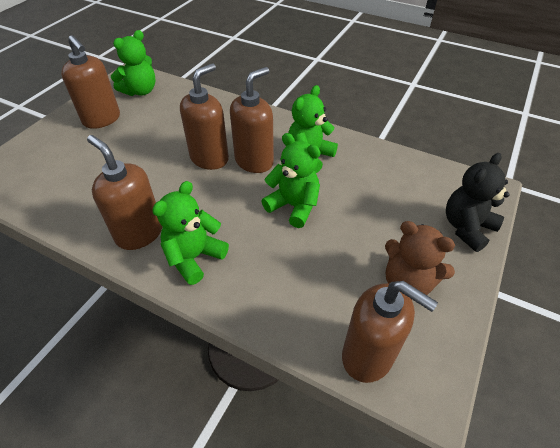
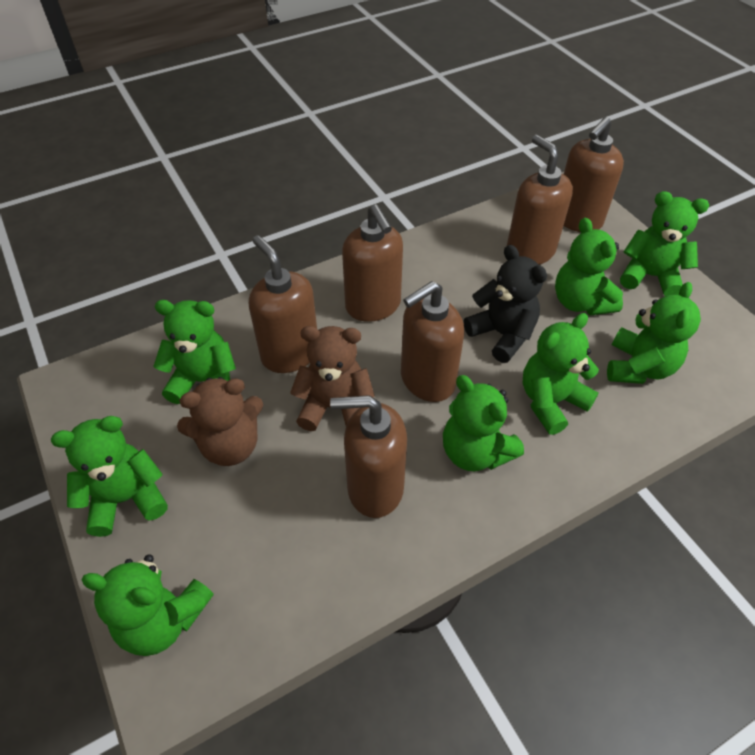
brown soap dispenser: [61,35,120,129] [87,135,162,250] [180,63,229,170] [230,67,274,173] [342,281,438,383] = 5 -> [249,235,317,373] [330,395,407,518] [342,205,403,322] [401,281,464,402] [506,135,573,265] [564,117,624,232] = 6
brown teddy bear: [385,221,455,295] = 1 -> [177,377,263,466] [290,326,375,431] = 2
green teddy bear: [111,30,156,96] [152,181,229,285] [261,133,320,228] [288,85,338,173] = 4 -> [51,416,168,537] [81,554,214,656] [153,300,236,404] [443,375,524,471] [523,313,599,435] [555,218,623,316] [607,282,701,384] [620,191,709,296] = 8

